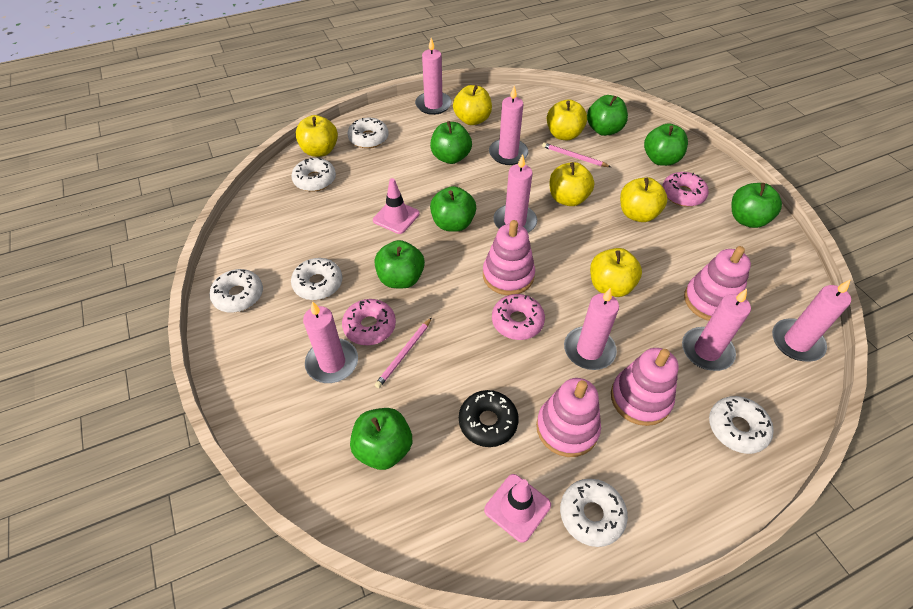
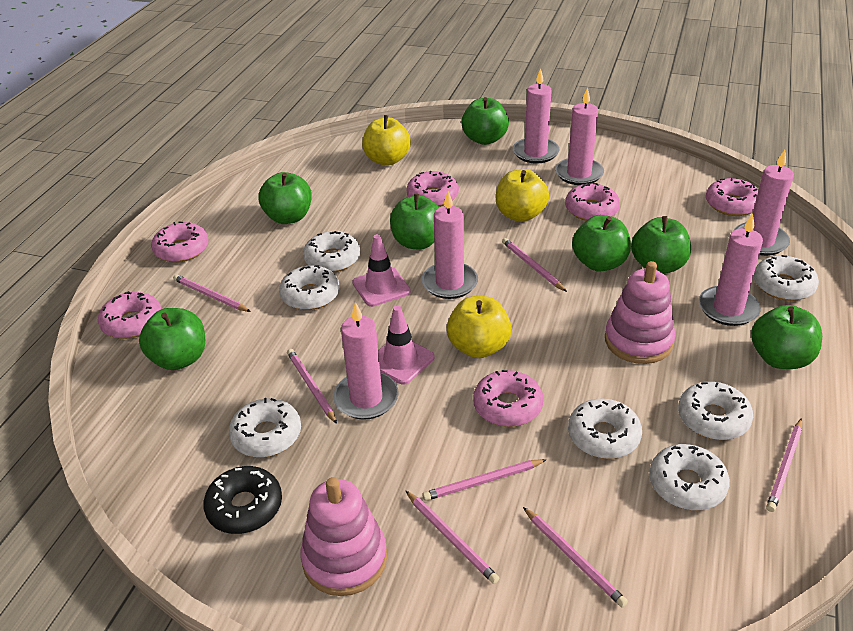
pink candle: [303,301,358,383] [415,38,452,115] [489,85,529,165] [493,154,537,233] [564,288,619,370] [682,289,751,371] [772,279,851,362] = 7 -> [333,302,398,420] [422,191,478,299] [513,68,560,163] [555,87,604,185] [699,214,763,326] [734,150,794,256] = 6
pink donut: [342,299,396,345] [492,294,545,340] [662,172,709,207] = 3 -> [98,291,161,339] [151,222,209,263] [406,171,459,207] [473,370,544,427] [565,183,620,221] [706,178,759,216] = 6
pink pencil: [375,317,432,388] [542,143,611,167] = 2 -> [173,274,251,312] [287,349,337,424] [405,490,499,584] [422,459,547,501] [502,238,567,292] [523,507,628,607] [766,418,802,512] = 7
pink stacking toy: [483,220,535,295] [536,378,601,457] [611,348,678,426] [684,246,751,321] = 4 -> [300,477,387,596] [605,261,675,364] = 2
white donut: [209,269,263,313] [291,158,336,192] [291,258,342,300] [348,118,389,148] [560,479,628,547] [709,396,774,454] = 6 -> [229,398,301,458] [279,265,340,310] [303,231,360,272] [568,398,642,459] [649,444,730,510] [678,382,753,440] [754,255,819,301] = 7
yellow apple: [295,115,338,157] [453,85,492,125] [547,99,587,140] [550,162,594,206] [590,248,642,297] [620,177,668,222] = 6 -> [362,115,411,166] [447,296,512,358] [496,169,549,222] = 3

